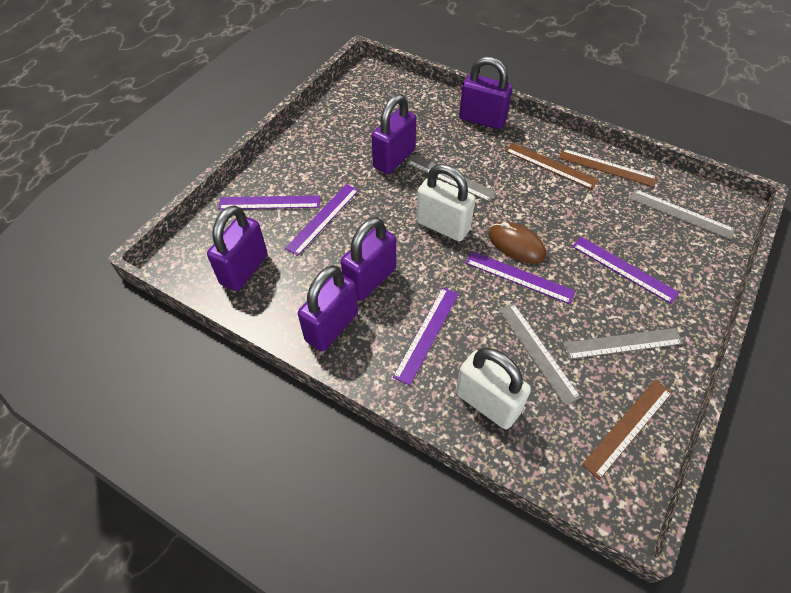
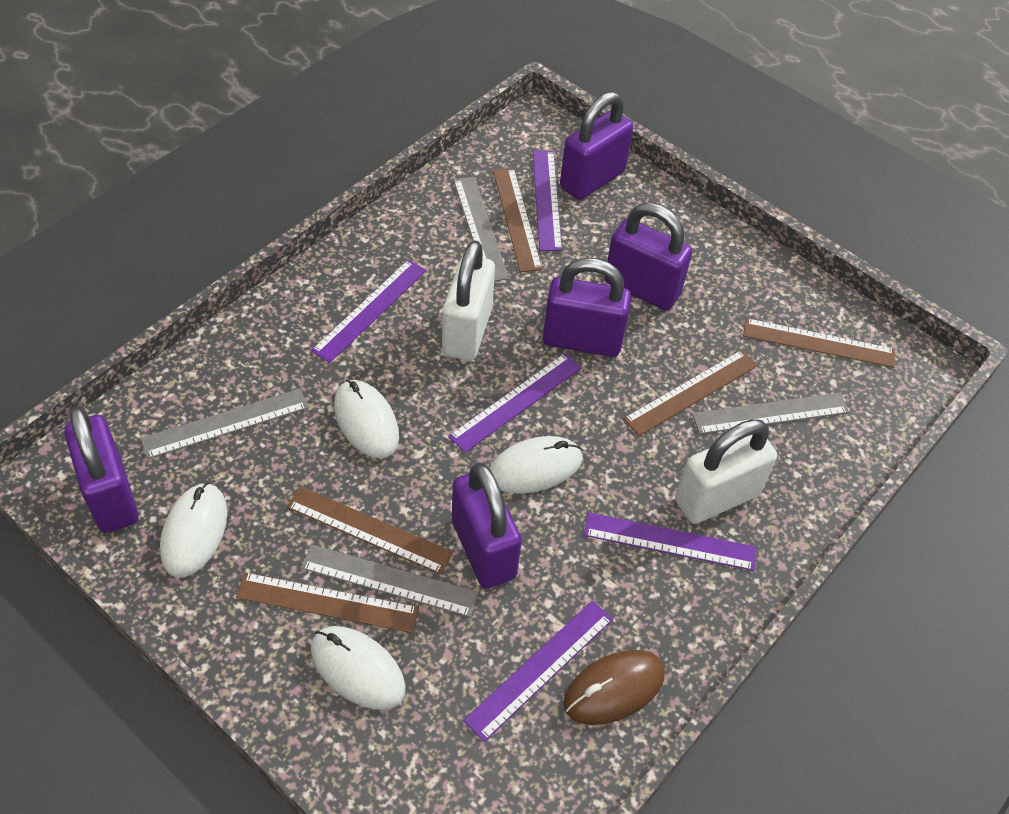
brown ruler: [505,143,598,189] [559,149,657,187] [582,380,672,480] = 3 -> [236,572,419,633] [287,486,453,574] [493,168,542,272] [623,350,758,436] [743,318,895,368] = 5
white mouse: none = 0 -> [160,483,227,578] [311,626,406,710] [334,380,399,459] [489,436,583,494] = 4

